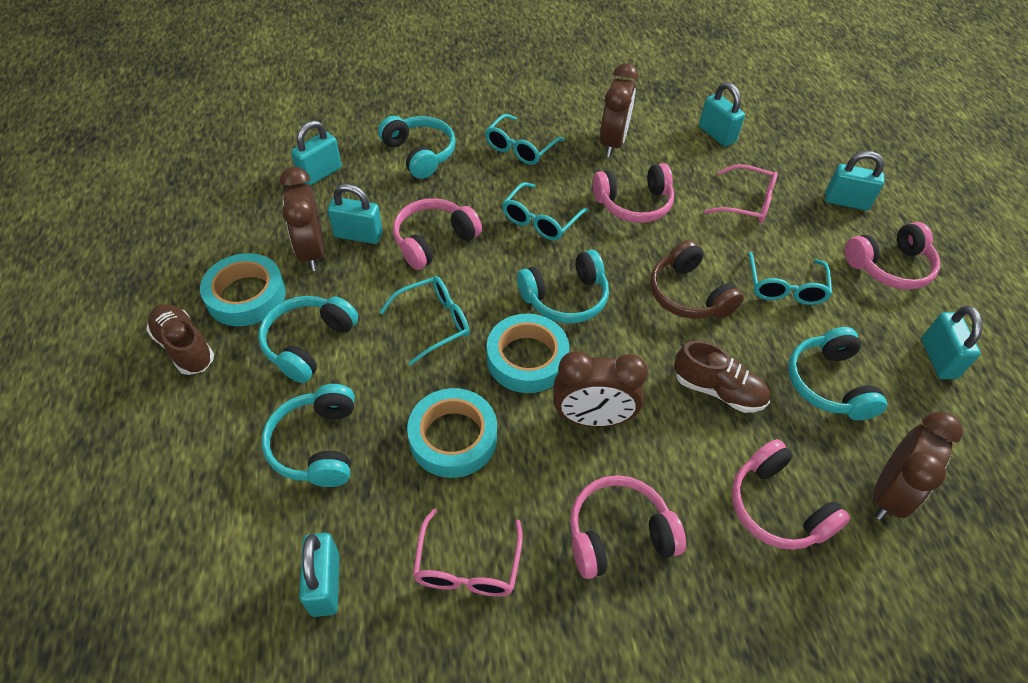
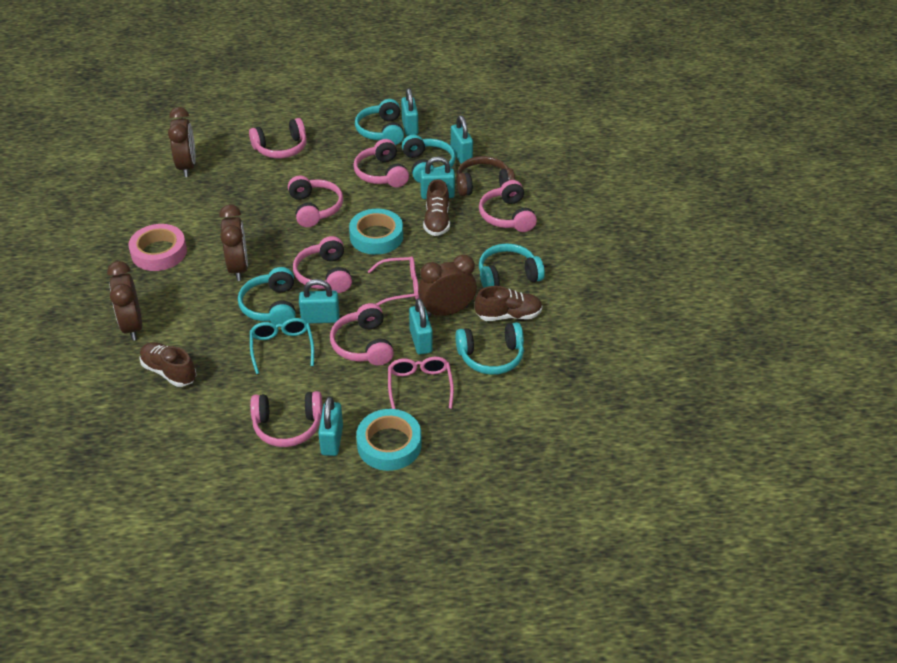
brown shoe: [146,304,214,375] [674,340,770,413] = 2 -> [139,342,197,387] [423,179,450,236] [475,286,542,321] = 3
pink headphones: [393,198,482,270] [570,475,686,579] [593,163,674,223] [731,439,851,550] [845,222,940,290] = 5 -> [249,118,307,158] [250,391,323,447] [288,176,343,227] [293,236,352,293] [330,303,394,365] [353,139,409,188] [479,180,537,232] = 7
pink tape: none = 0 -> [128,224,187,271] = 1
turquoise glasses: [379,276,470,366] [485,114,565,165] [502,182,588,241] [748,252,832,305] = 4 -> [250,318,314,374] = 1
turquoise tape: [200,253,286,326] [407,388,497,478] [487,314,570,393] = 3 -> [349,209,403,255] [356,409,422,471] = 2

